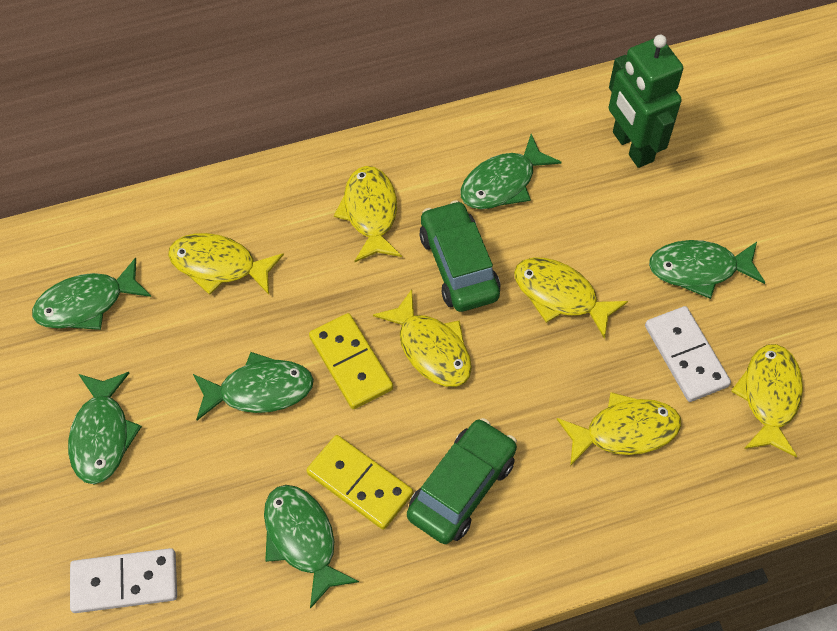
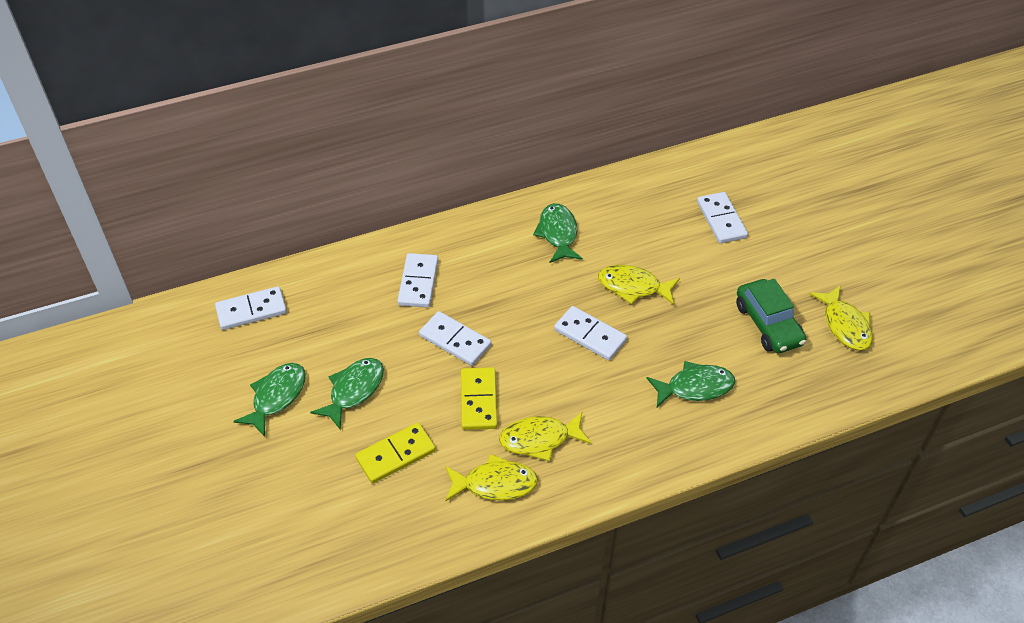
green car: [407,418,517,544] [419,200,500,312] = 2 -> [736,279,806,353] = 1
green fish: [32,258,151,330] [68,372,142,484] [193,352,314,420] [264,485,359,609] [461,134,561,209] [649,240,765,299] = 6 -> [233,363,306,437] [310,358,384,429] [533,203,583,263] [646,361,735,407] = 4
green robot: [609,35,683,168] = 1 -> none = 0
white domino: [70,548,177,613] [645,306,731,402] = 2 -> [215,286,287,330] [397,253,438,308] [419,311,491,366] [554,306,627,360] [697,192,748,244] = 5
yellow fish: [168,233,284,295] [334,166,402,262] [373,289,472,387] [514,258,628,339] [557,392,681,466] [731,344,803,457] = 6 -> [445,454,538,501] [499,412,591,461] [598,265,680,305] [810,285,873,351] = 4

